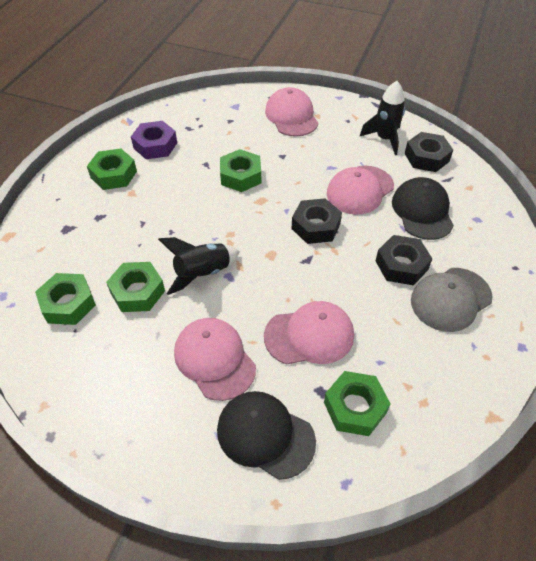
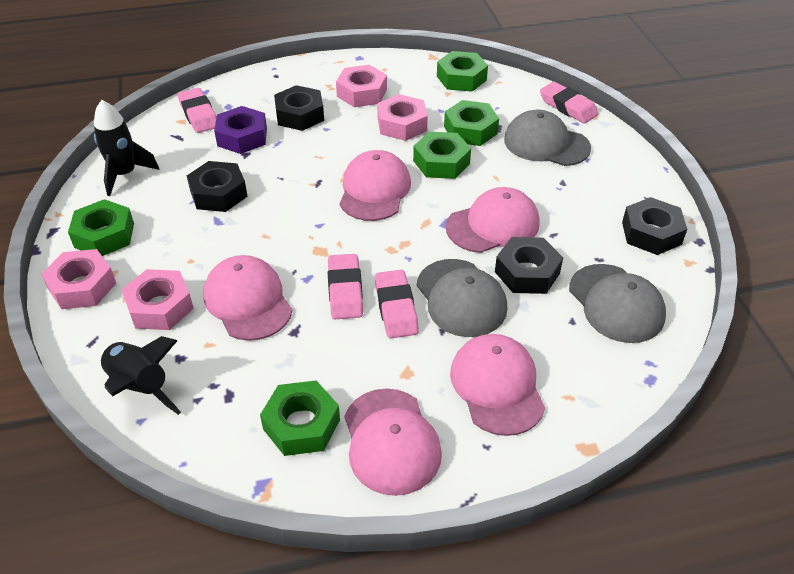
black cap: [217,391,316,480] [392,177,454,240] = 2 -> none = 0
black nut: [292,198,342,244] [376,235,432,285] [405,132,453,172] = 3 -> [187,161,248,212] [274,85,324,131] [495,237,563,294] [622,197,687,255] = 4
grey cap: [411,268,493,332] = 1 -> [416,259,507,337] [504,110,591,166] [569,264,666,343] = 3
pink cap: [174,318,256,401] [264,301,354,365] [265,87,318,137] [327,166,394,215] = 4 -> [203,255,292,341] [340,150,411,221] [344,389,442,496] [446,187,540,253] [450,334,545,436] = 5
pink eraser: none = 0 -> [178,88,217,133] [328,254,363,319] [375,270,419,338] [540,82,598,123] = 4
pink nut: none = 0 -> [41,249,116,309] [122,269,194,330] [336,65,387,107] [377,94,428,141] = 4

